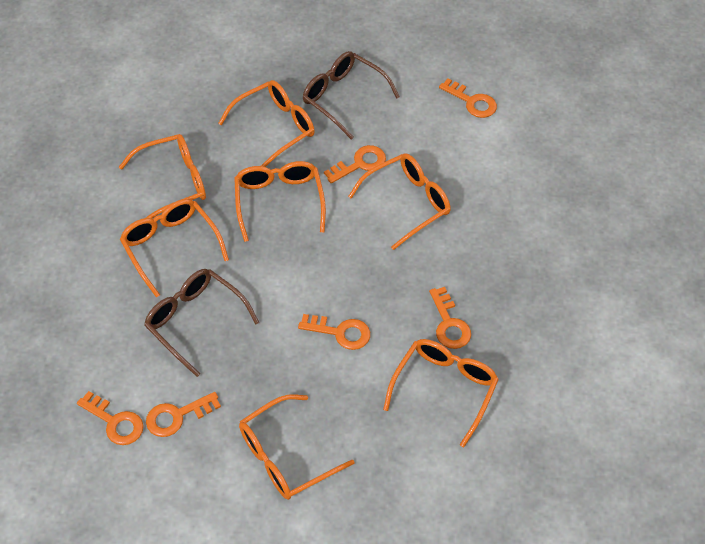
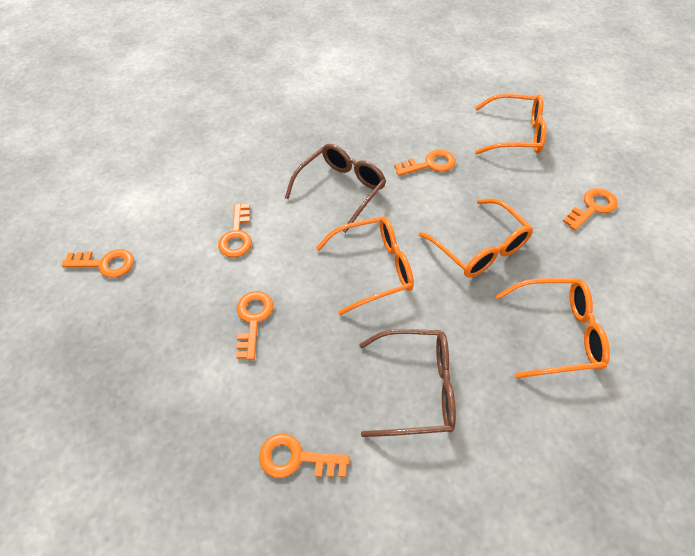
orange glasses: [119,134,206,218] [120,199,229,297] [218,80,315,167] [234,161,326,242] [239,394,355,500] [348,153,451,250] [383,339,499,447] = 7 -> [316,216,414,315] [419,199,533,278] [475,94,547,154] [495,278,610,378] = 4

